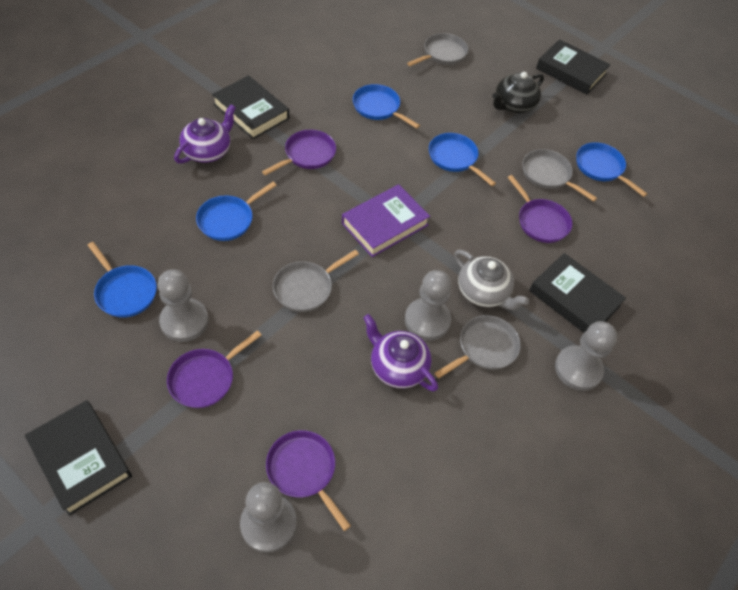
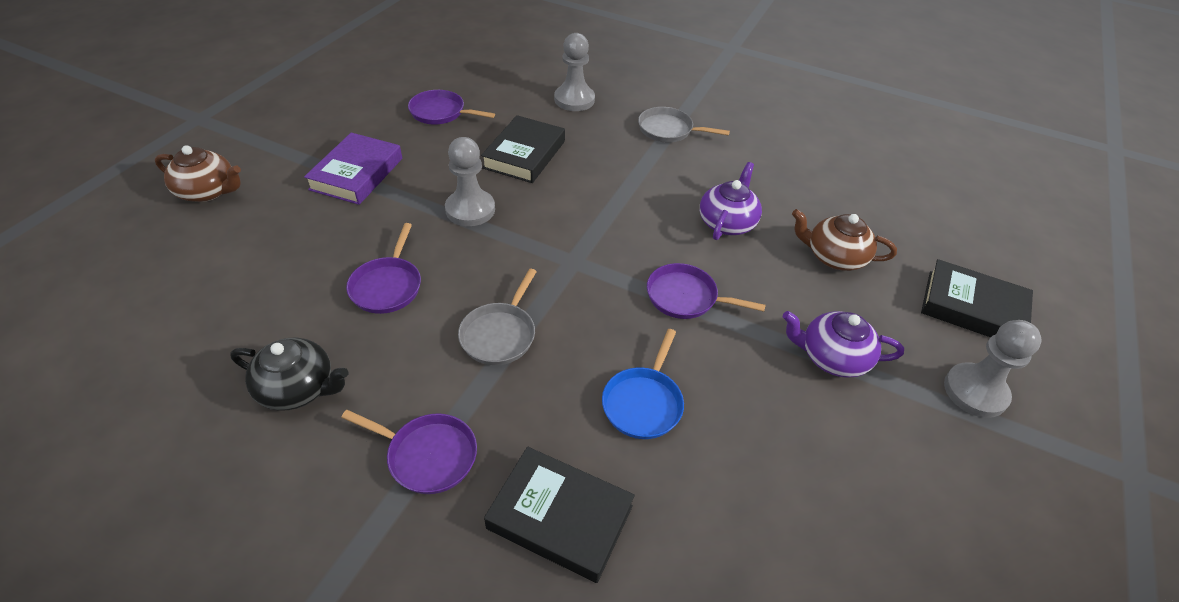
black book: [25,400,132,516] [212,75,289,139] [529,253,626,333] [536,39,610,95] = 4 -> [481,115,565,183] [484,446,635,583] [921,259,1033,337] = 3
blue pan: [87,242,157,318] [196,182,277,241] [353,84,420,129] [429,133,496,186] [577,142,647,197] = 5 -> [602,329,684,439] = 1
brown teapot: none = 0 -> [155,145,241,202] [792,209,897,271] = 2
grey pan: [273,250,359,312] [407,33,468,66] [435,315,521,378] [522,149,597,202] = 4 -> [458,269,537,365] [638,107,730,143] = 2
grey pawn: [158,269,209,342] [240,482,297,553] [405,270,452,341] [555,321,617,391] = 4 -> [445,137,495,226] [554,33,595,111] [944,320,1042,418] = 3
grey teapot: [454,250,529,310] = 1 -> none = 0

